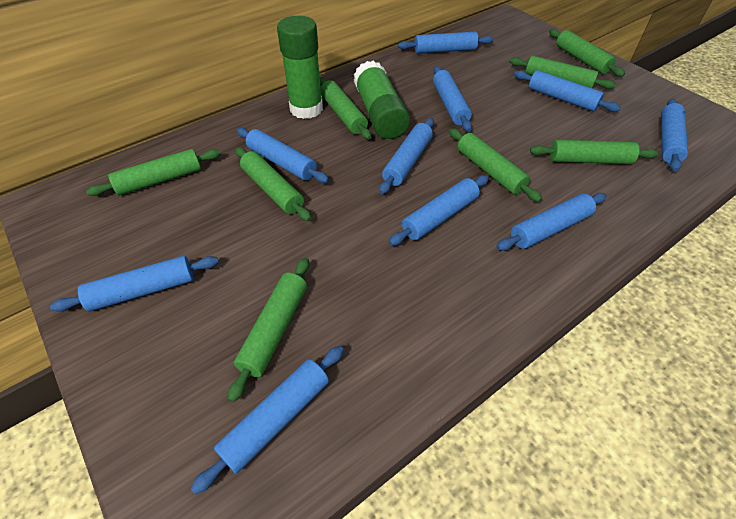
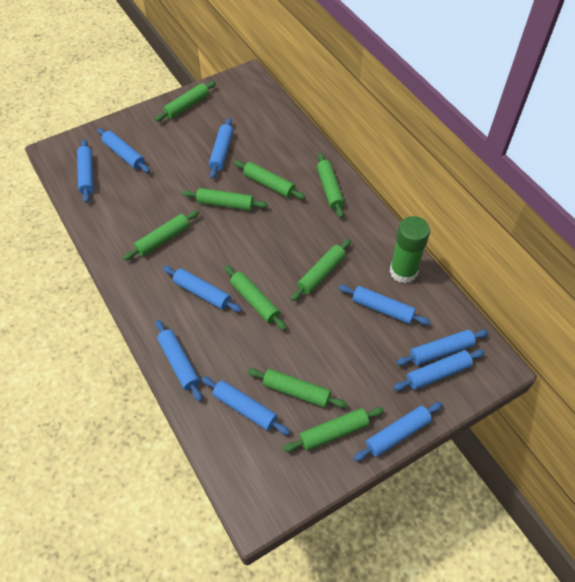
green glue stick: [277,16,323,119] [353,61,410,139] = 2 -> [390,216,430,283] = 1
green rolling pin: [86,149,220,196] [228,257,309,402] [236,147,311,221] [320,77,371,140] [449,128,542,202] [510,56,616,89] [530,140,659,164] [549,29,625,77] = 8 -> [123,210,199,260] [155,81,216,122] [182,188,268,210] [224,265,287,330] [234,160,305,199] [248,369,347,408] [284,407,384,452] [291,239,351,301] [317,153,344,218] = 9

